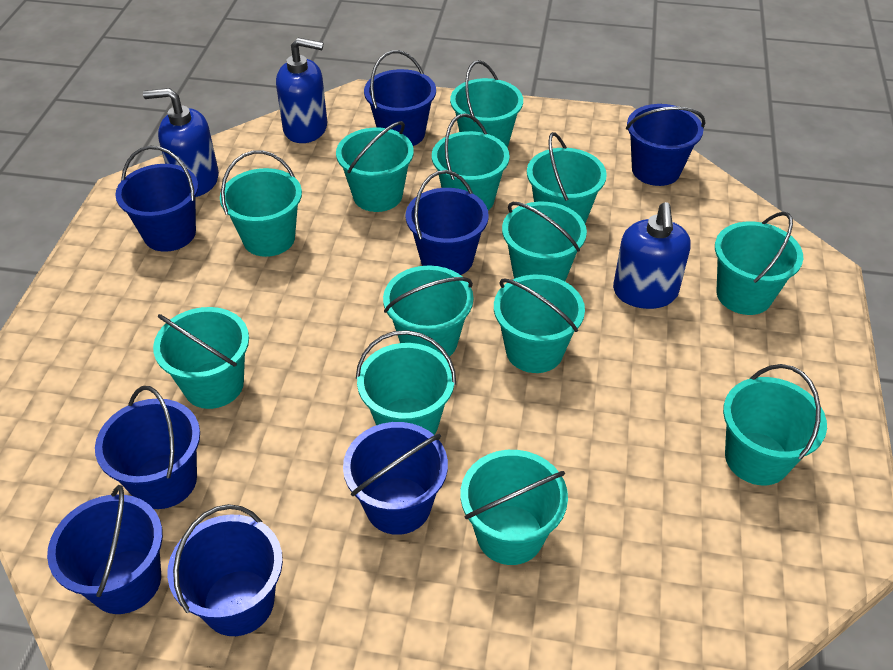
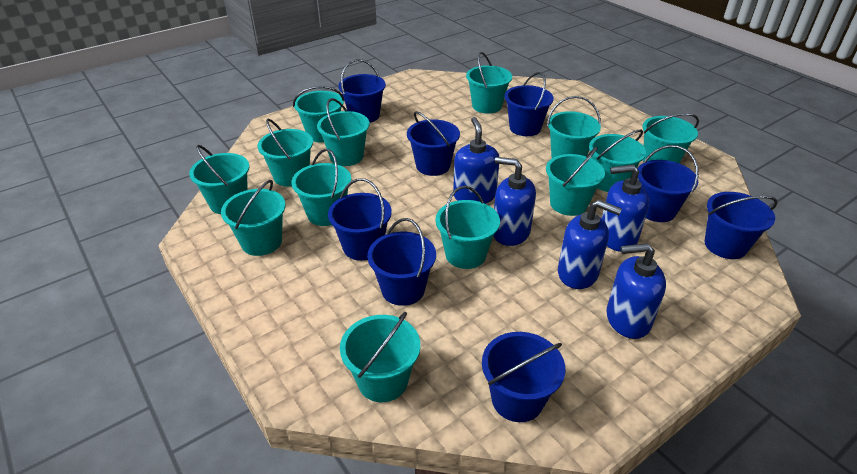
blue soap dispenser: [143,88,219,197] [276,38,327,143] [613,202,690,309] = 3 -> [453,117,499,204] [494,157,536,246] [558,200,622,289] [602,165,649,252] [606,243,666,339] = 5

